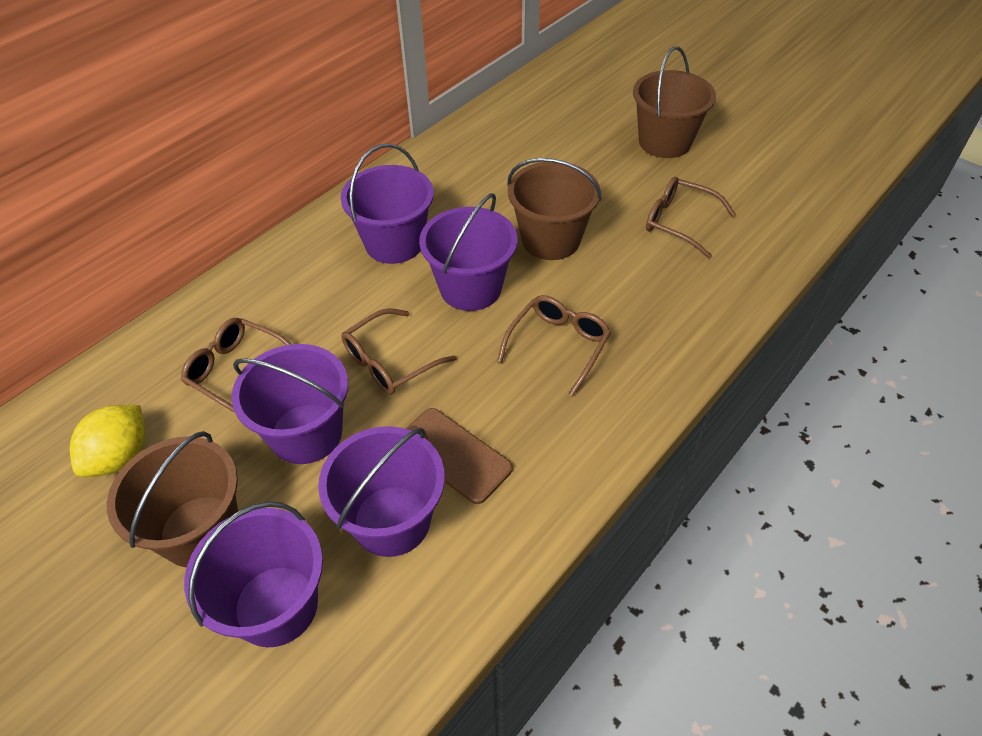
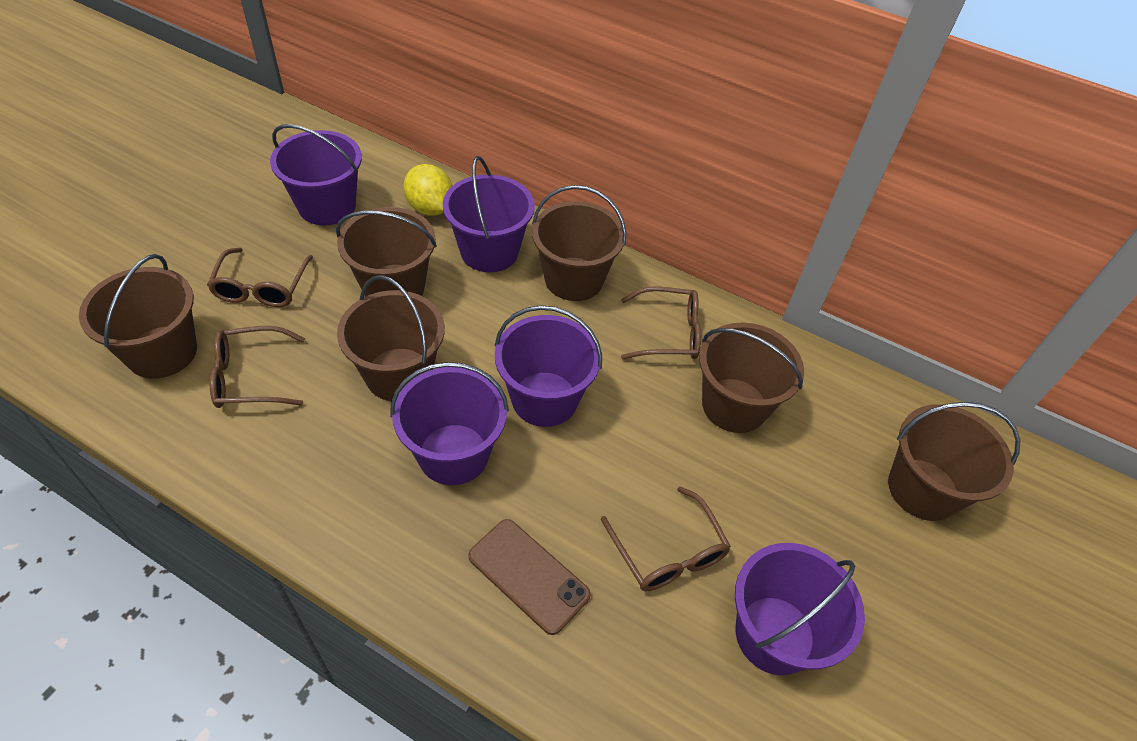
brown bucket: [107,431,238,567] [507,158,602,260] [633,46,716,158] = 3 -> [79,254,197,379] [336,207,437,297] [337,275,445,401] [532,185,627,301] [699,322,804,433] [888,402,1020,521] = 6

